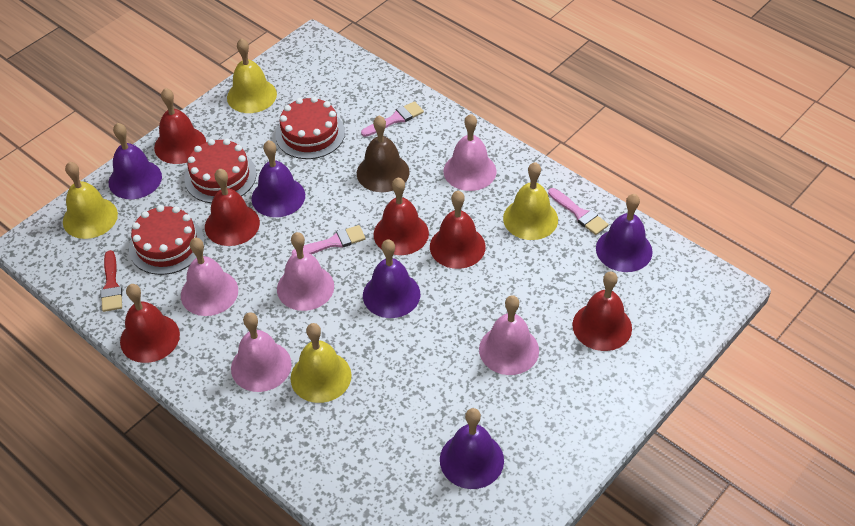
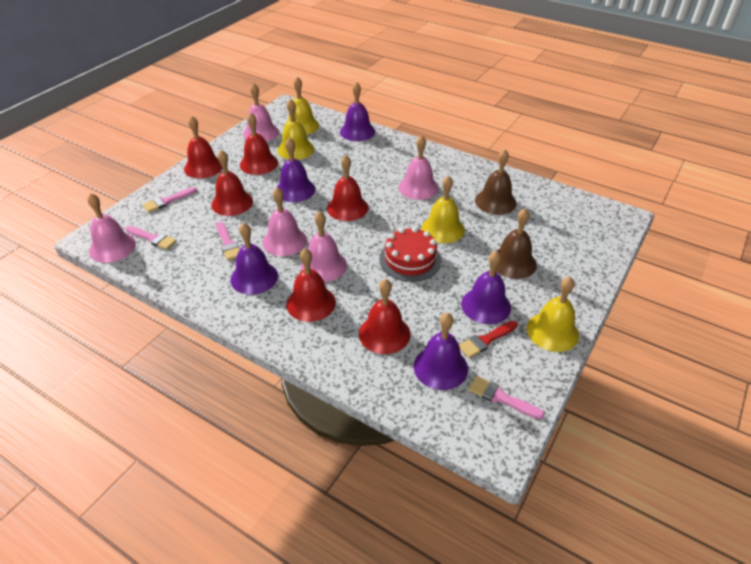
brown bell: [357,116,410,192] = 1 -> [475,149,516,215] [496,208,537,279] = 2
pink brush: [292,225,366,255] [361,101,424,137] [548,188,609,235] = 3 -> [126,226,177,250] [142,187,197,213] [216,222,240,260] [468,376,544,419] = 4
red cake: [129,205,205,275] [184,139,257,203] [275,96,345,159] = 3 -> [379,227,441,282] = 1

